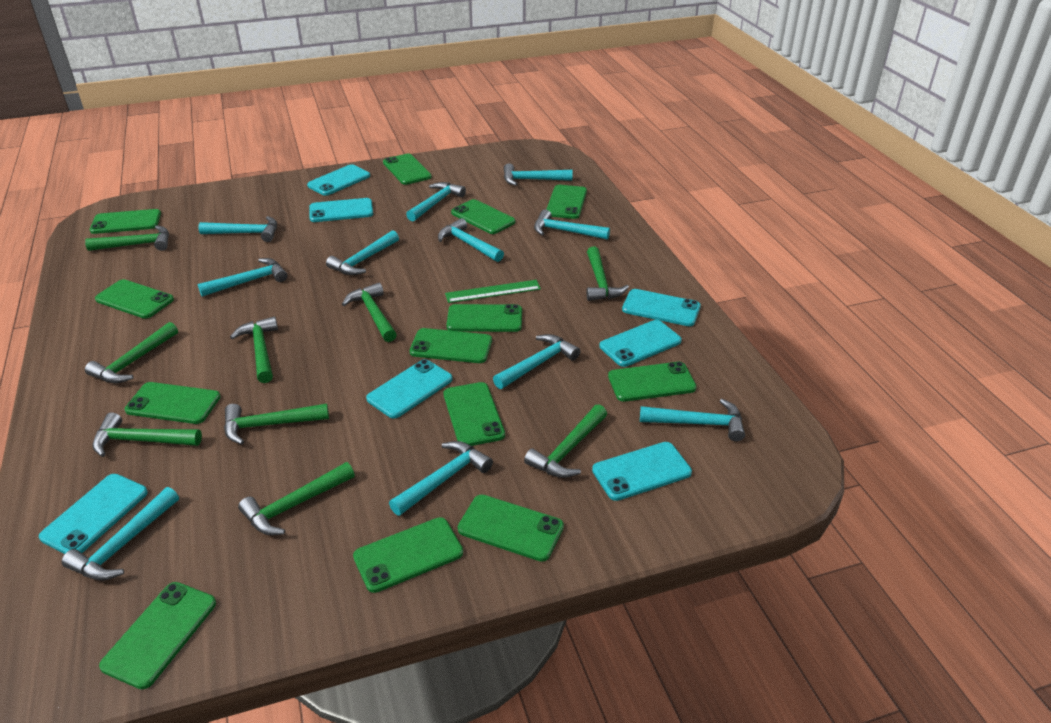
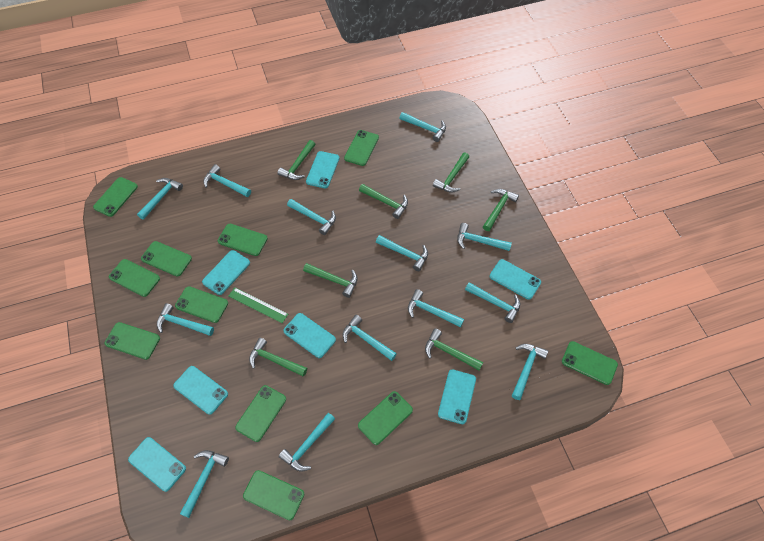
green hammer: [85,225,169,251] [85,322,178,383] [92,412,202,457] [224,403,329,444] [230,316,278,383] [238,462,355,535] [342,283,397,342] [524,404,607,478] [586,247,629,301] = 9 -> [249,338,307,377] [278,140,315,180] [303,263,358,298] [359,184,408,219] [425,328,483,371] [433,153,469,193] [483,189,519,231] = 7
green phone: [90,209,161,234] [95,279,174,319] [99,582,216,689] [125,382,221,424] [353,517,463,593] [383,154,432,185] [410,328,492,363] [443,382,505,446] [446,304,522,332] [451,199,515,234] [458,495,564,562] [546,185,587,219] [608,361,697,402] = 13 -> [93,177,138,217] [105,322,160,360] [109,259,160,297] [141,241,192,277] [175,286,228,323] [218,224,268,256] [235,385,286,442] [243,470,305,520] [344,130,379,166] [358,391,413,445] [562,341,618,385] = 11
turquoise hammer: [62,487,179,581] [198,216,277,242] [198,258,288,297] [326,230,399,275] [389,441,493,516] [406,182,466,221] [438,218,504,262] [493,334,580,389] [504,164,572,186] [534,209,610,240] [640,399,745,441] = 11 -> [137,178,183,220] [157,303,214,336] [180,450,229,518] [203,164,251,197] [279,413,335,471] [287,199,336,235] [343,315,397,361] [376,235,428,271] [400,112,446,142] [408,289,464,328] [457,223,512,251] [465,282,520,323] [512,344,548,400] = 13

